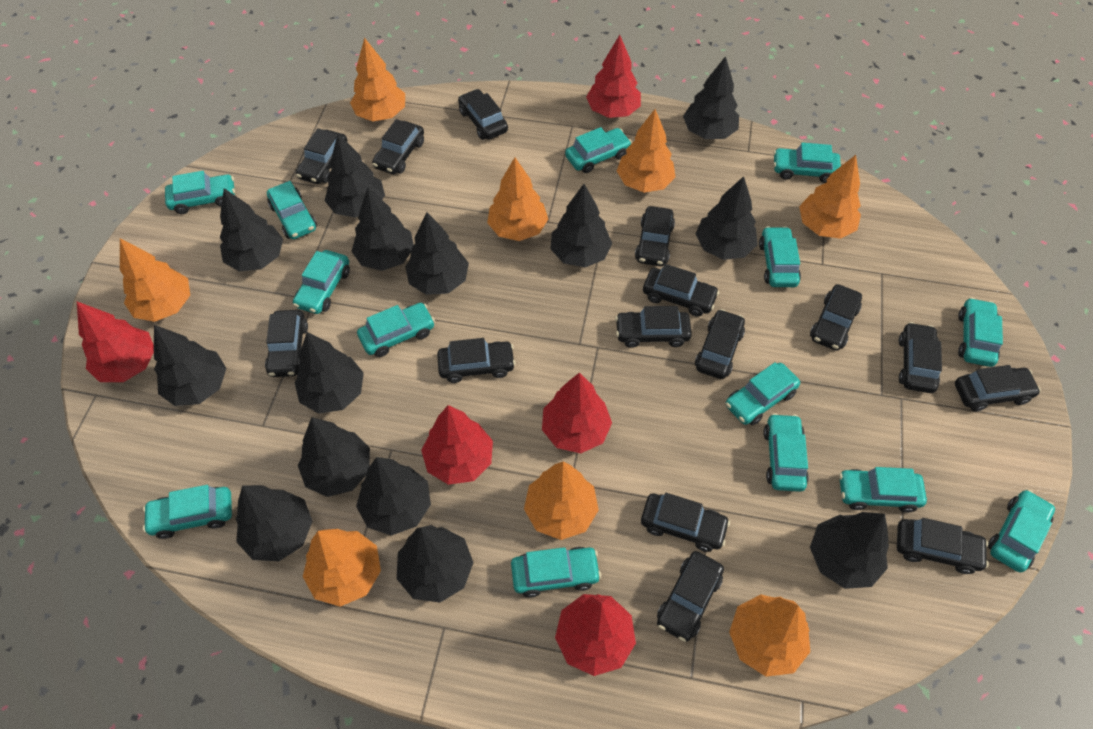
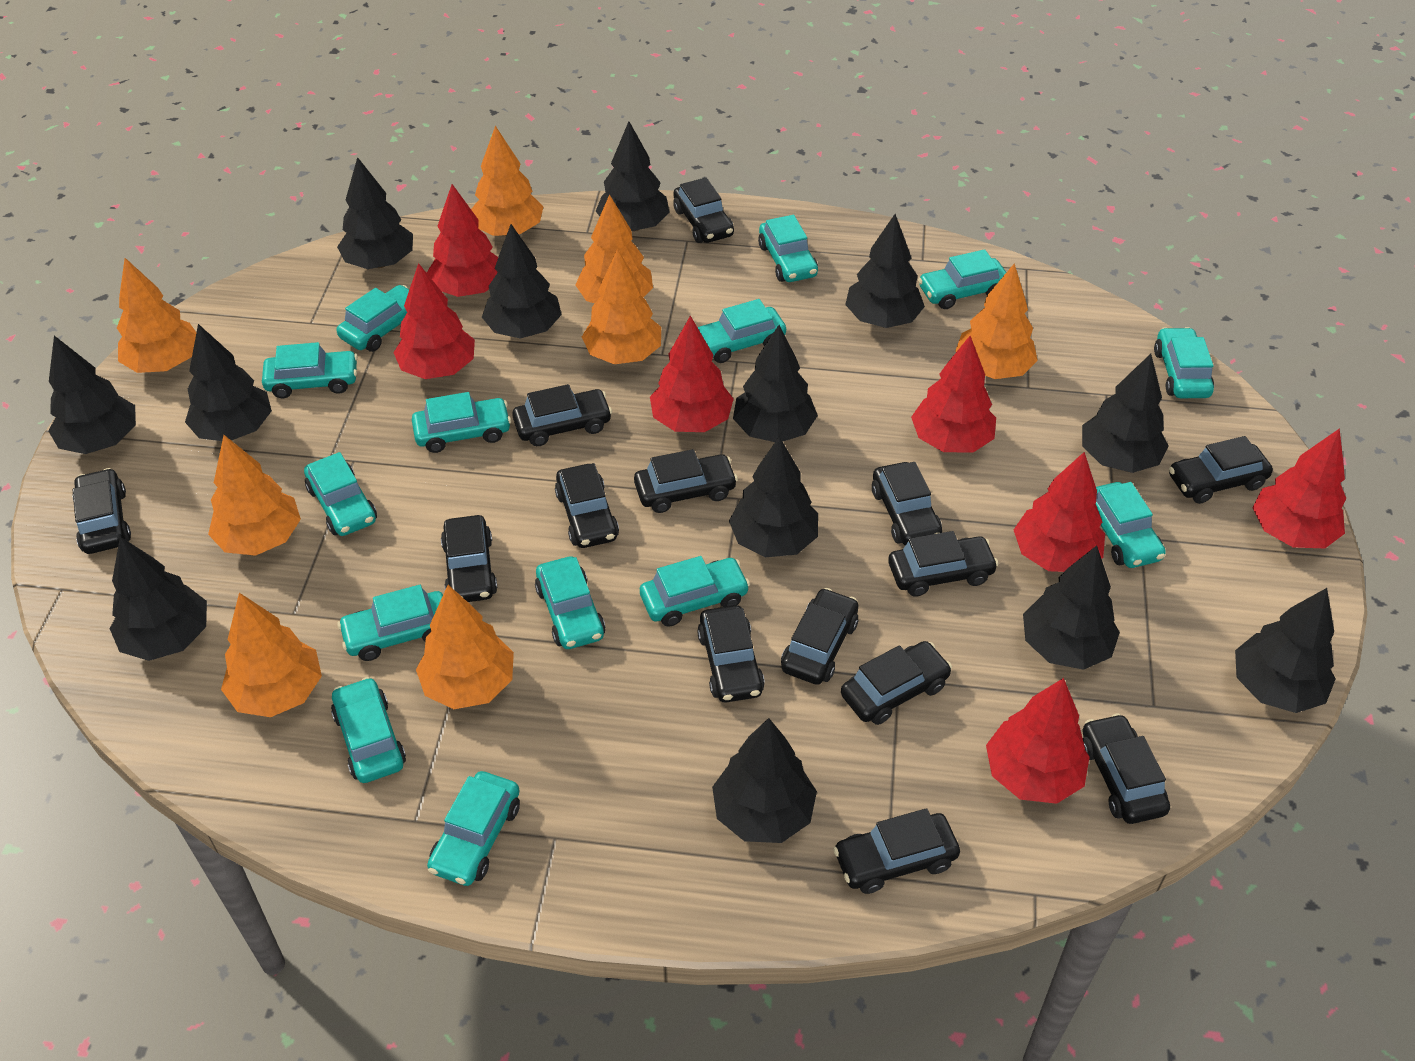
black car: [265,310,308,377] [296,128,347,184] [372,119,424,174] [437,338,516,383] [458,89,508,140] [615,306,692,348] [635,206,675,266] [641,493,730,552] [643,264,719,317] [657,551,724,642] [695,309,745,379] [810,284,862,351] [897,518,989,574] [899,322,942,393] [955,365,1041,411] = 15 -> [72,468,131,554] [441,515,497,602] [512,384,612,446] [555,463,619,548] [634,449,738,513] [673,178,734,243] [697,605,765,702] [781,588,858,685] [833,808,960,894] [841,641,952,725] [872,462,942,546] [888,531,999,597] [1082,713,1170,824] [1169,436,1273,504] = 14
black tree: [154,325,226,406] [220,188,283,272] [236,485,313,561] [295,332,364,414] [298,417,370,497] [325,134,385,217] [351,187,414,271] [356,457,431,536] [397,525,474,603] [405,212,469,295] [551,184,612,267] [683,56,739,139] [696,176,757,260] [810,512,889,589] = 14 -> [49,336,136,454] [110,537,207,661] [185,324,272,441] [337,157,413,269] [482,224,562,339] [596,121,670,231] [712,718,817,843] [729,437,818,557] [733,325,818,442] [845,214,925,328] [1023,546,1120,670] [1082,354,1169,473] [1235,588,1336,713] = 13
red tree: [77,302,154,382] [421,405,493,485] [542,372,612,453] [555,594,636,676] [586,35,641,118] = 5 -> [393,263,475,379] [427,184,498,297] [650,316,734,432] [911,336,996,453] [986,678,1090,804] [1014,452,1105,572] [1252,428,1346,548] = 7

